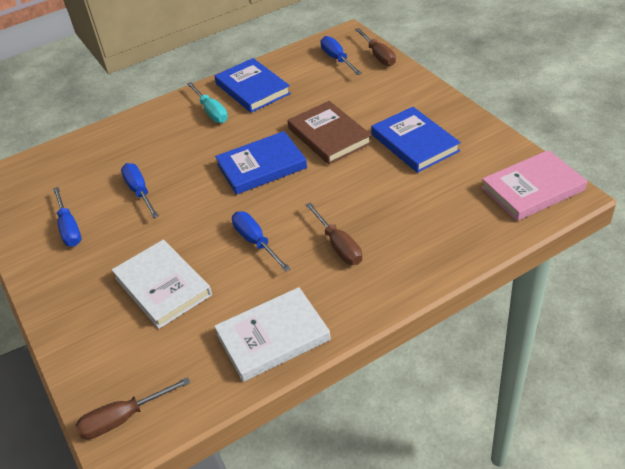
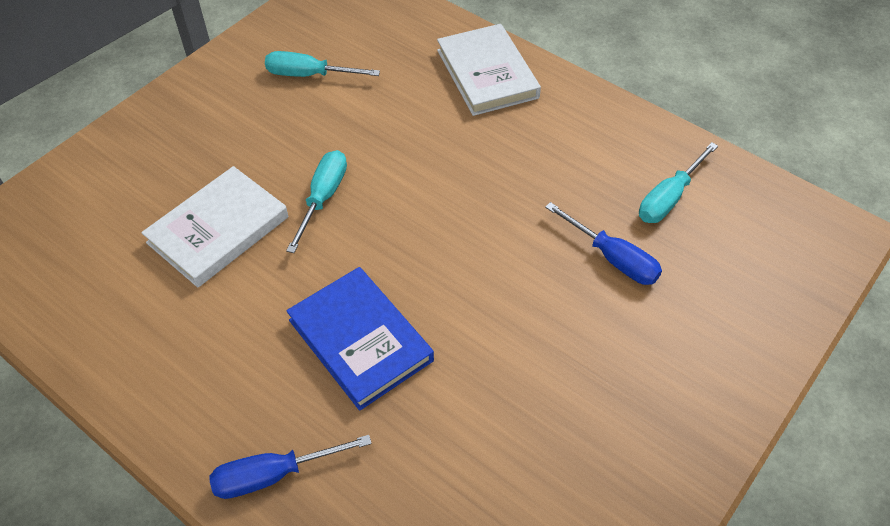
blue book: [214,58,291,113] [215,131,307,195] [371,107,461,173] = 3 -> [286,267,434,411] = 1
blue screwdriver: [53,187,81,247] [121,163,159,218] [232,211,291,272] [321,36,362,75] = 4 -> [209,435,372,499] [545,202,662,285] = 2
brown book: [288,101,372,165] = 1 -> none = 0
brown screwdriver: [76,377,191,439] [306,202,362,265] [355,28,396,66] = 3 -> none = 0
pink book: [481,150,587,221] = 1 -> none = 0
turquoise screwdriver: [187,82,228,123] = 1 -> [265,51,380,77] [286,150,347,253] [639,142,718,223] = 3

